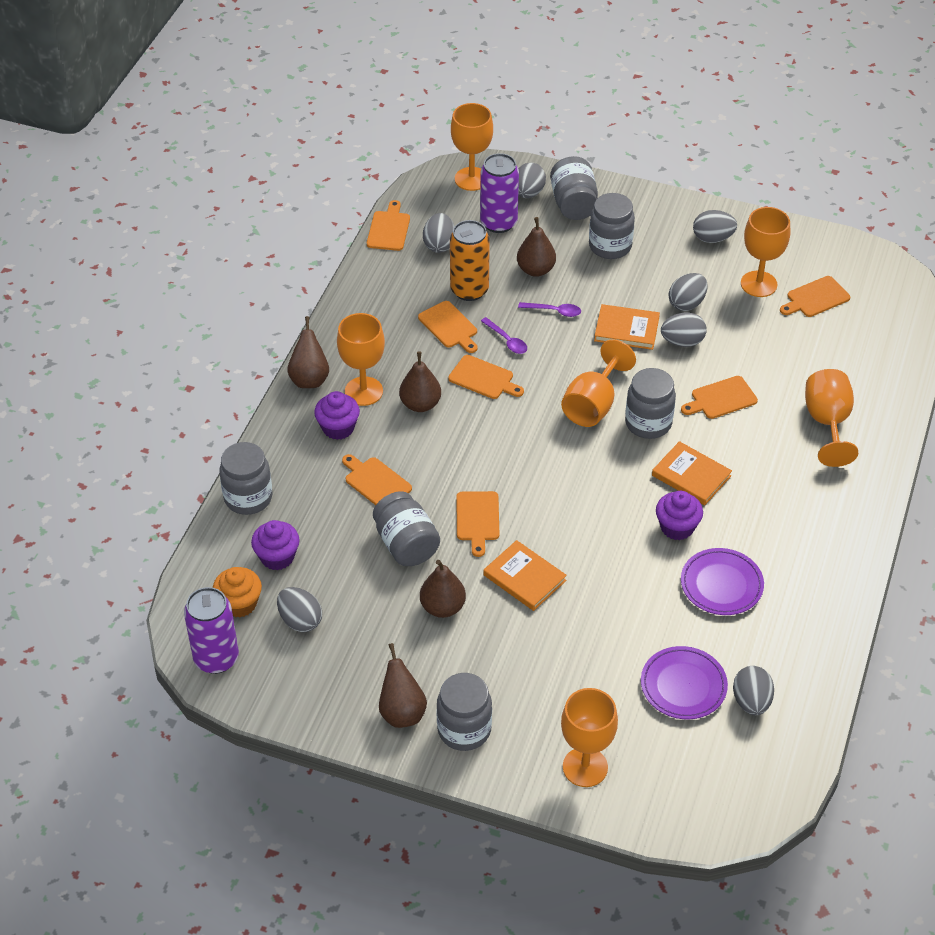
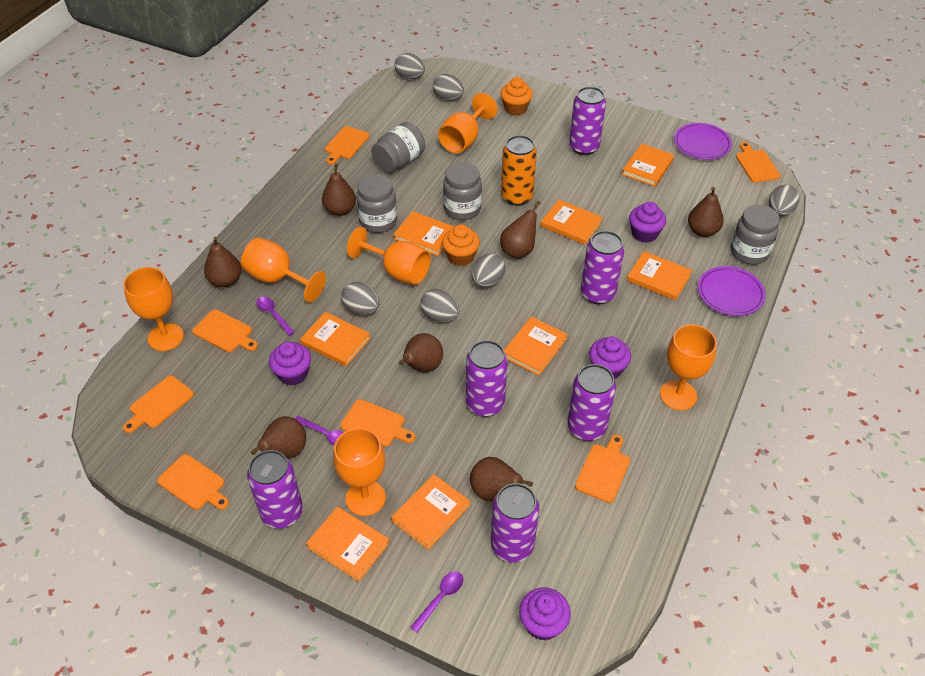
brown pear: [287,316,329,388] [379,643,427,728] [399,351,441,412] [420,560,466,618] [517,217,556,277] = 5 -> [204,237,242,287] [251,416,306,458] [322,163,356,216] [399,333,443,372] [470,457,533,501] [500,201,541,259] [688,187,724,237] = 7
grey egg: [277,587,322,632] [423,213,455,253] [518,163,546,198] [661,312,707,347] [669,273,708,311] [693,210,737,243] [733,666,774,715] = 7 -> [341,282,379,315] [394,53,425,79] [420,289,459,322] [433,74,464,101] [472,254,505,287] [769,185,799,216] = 6
grey jar: [219,442,272,515] [373,491,440,566] [437,673,492,751] [550,156,598,220] [589,193,635,259] [625,368,676,439] = 6 -> [356,174,397,233] [371,122,425,173] [443,162,482,220] [731,205,780,265] = 4
orange book: [484,540,567,611] [594,304,660,350] [652,441,732,505] = 3 -> [300,312,371,366] [306,507,389,582] [391,474,470,550] [393,211,454,256] [504,317,568,376] [541,200,603,245] [622,144,674,187] [627,251,692,300] = 8
orange cupcake: [213,567,262,618] = 1 -> [442,224,480,266] [500,77,533,115] = 2
purple can: [184,587,239,674] [480,153,519,233] = 2 -> [247,450,303,528] [466,340,508,417] [491,483,539,562] [567,364,616,441] [569,87,606,155] [581,231,624,304] = 6
purple cupcake: [251,520,299,570] [314,391,360,440] [656,491,703,540] = 3 -> [269,342,311,386] [519,587,571,641] [589,337,631,379] [629,202,666,243] = 4
purple spoon: [481,317,527,354] [518,302,581,317] = 2 -> [256,297,295,336] [295,416,344,445] [410,571,463,632] = 3

